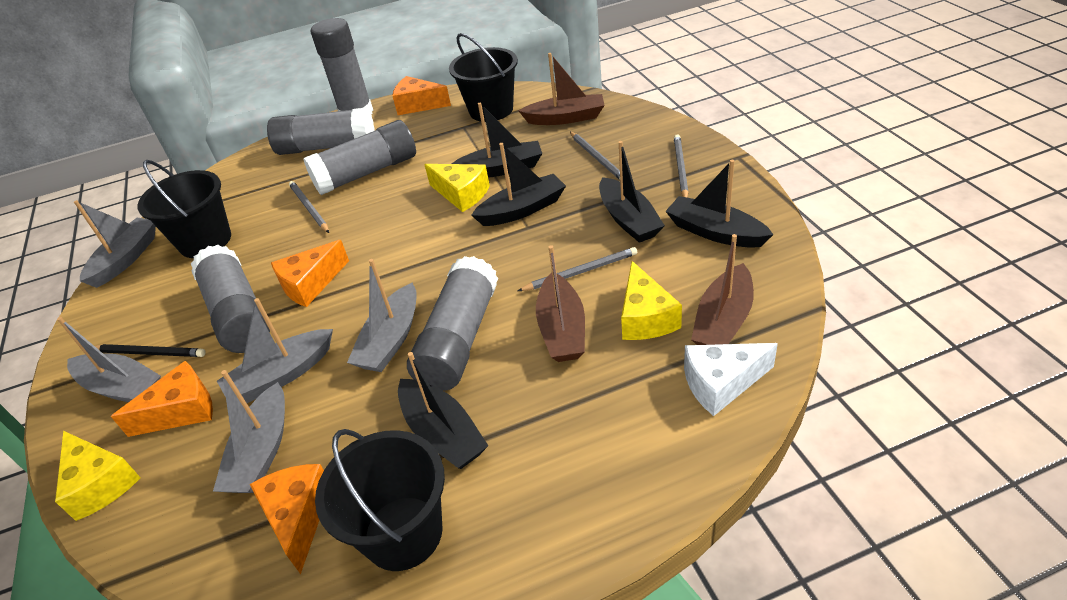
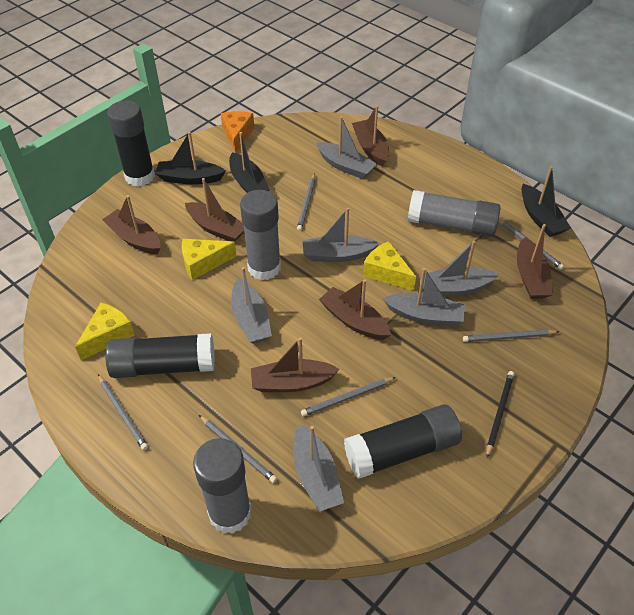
black boat: [398,352,488,469] [452,103,542,178] [471,143,566,226] [599,141,665,243] [665,160,774,248] = 5 -> [155,132,226,185] [229,132,270,193] [521,166,571,237] = 3
black bucket: [137,160,231,258] [315,429,445,571] [449,33,518,122] = 3 -> none = 0
black glue stick: none = 0 -> [105,333,215,378] [107,100,155,187] [344,404,462,479] = 3
brown boat: [518,53,605,125] [536,245,585,362] [691,234,754,345] = 3 -> [102,195,160,254] [185,178,244,242] [251,337,340,392] [319,279,391,340] [352,105,389,167] [517,224,553,299] = 6
grey boat: [57,317,161,402] [74,200,156,288] [213,370,285,493] [217,298,333,403] [347,259,417,372] = 5 -> [231,267,272,344] [293,424,344,512] [302,208,380,262] [316,116,377,179] [383,268,466,326] [419,241,499,296] = 6
grey glue stick: [191,245,270,353] [267,107,375,155] [304,120,416,195] [311,18,373,114] [407,256,498,391] = 5 -> [193,438,252,534] [240,190,281,280] [408,190,500,237] = 3
grey pencil: [289,181,329,233] [518,247,637,291] [570,132,620,180] [674,134,689,197] = 4 -> [98,375,148,450] [199,415,277,483] [297,173,315,231] [301,377,396,417] [463,329,560,342] [498,219,564,270] = 6
orange cheese: [111,361,213,437] [250,464,324,574] [271,240,349,307] [392,76,451,115] = 4 -> [221,111,254,153] = 1
white cheese: [684,343,778,416] = 1 -> none = 0

